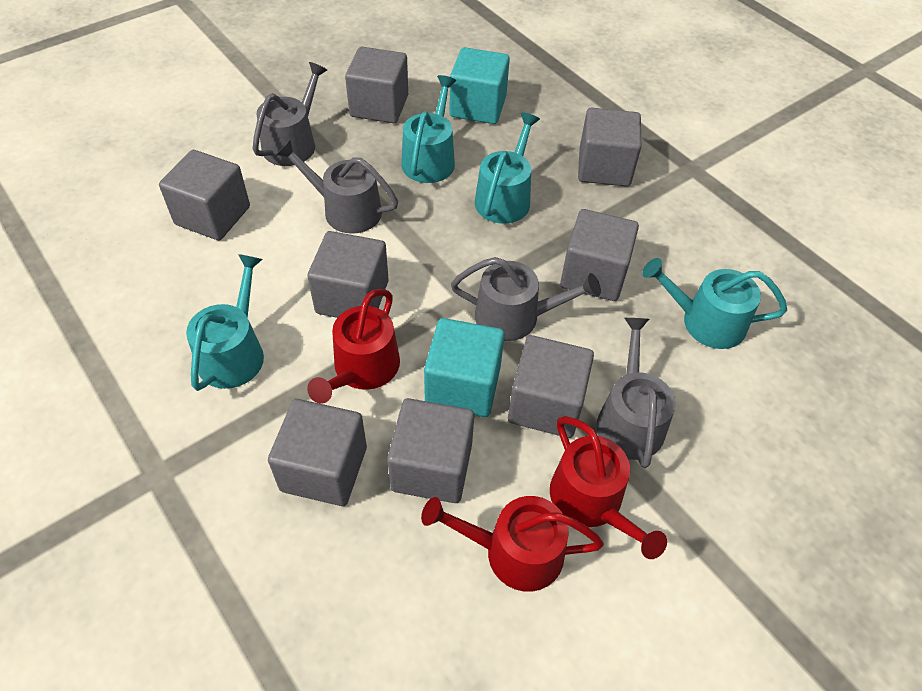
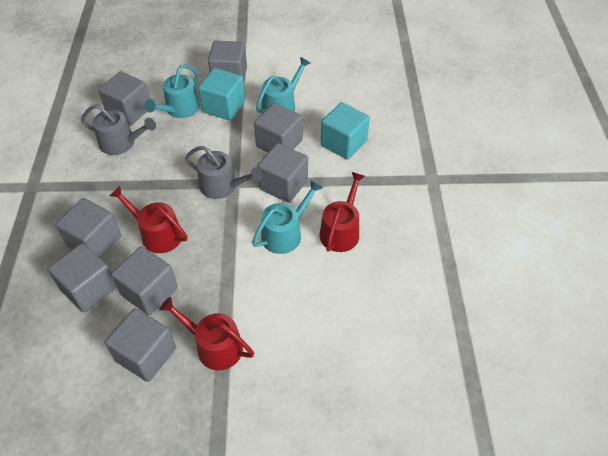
grey watering can: [252,62,327,166] [276,140,398,234] [451,257,601,341] [596,318,676,468] = 4 -> [81,104,156,155] [185,146,262,199] = 2
turquoise watering can: [186,254,264,391] [401,75,456,183] [475,113,540,224] [642,258,787,349] = 4 -> [145,64,200,118] [252,180,323,254] [256,57,310,113] = 3

